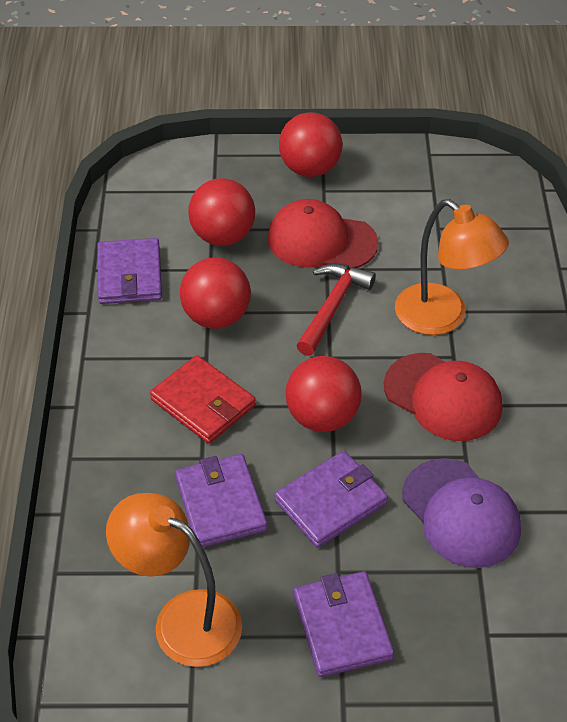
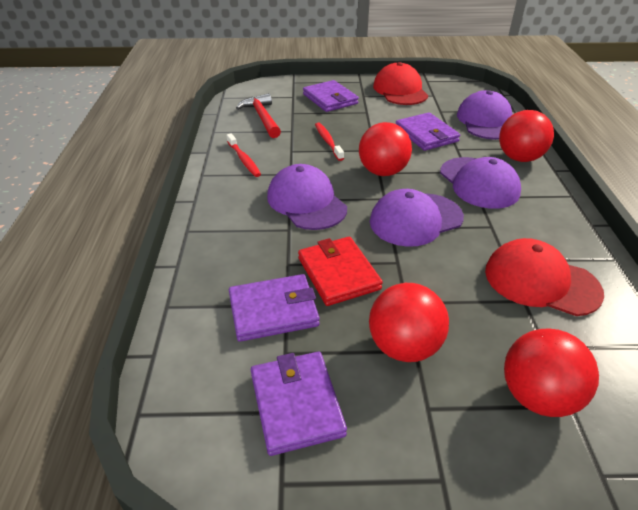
orange lamp: [106,493,242,667] [395,199,509,335] = 2 -> none = 0
purple cap: [402,458,521,568] = 1 -> [267,164,347,230] [370,189,464,247] [440,157,521,209] [457,90,513,140] = 4
red toothbrush: none = 0 -> [227,133,261,177] [315,123,344,161] = 2

